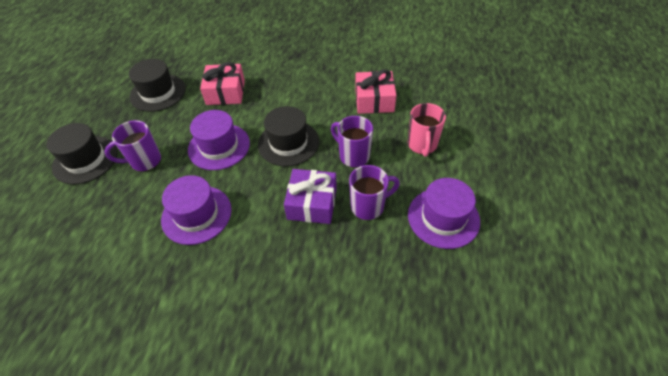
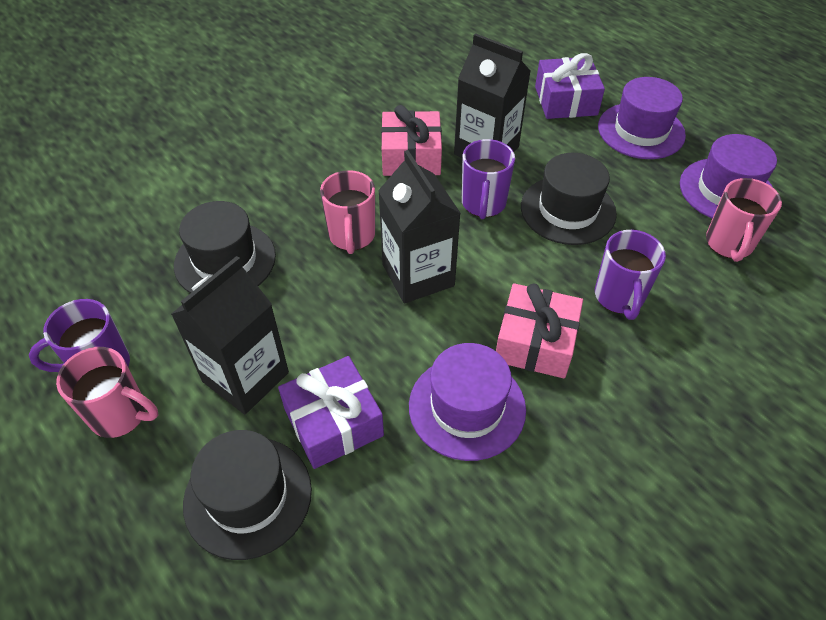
black carton: none = 0 -> [171,256,289,414] [378,150,461,303] [454,33,531,158] = 3
pink mug: [407,103,446,157] = 1 -> [56,347,159,438] [320,170,375,254] [706,178,782,262] = 3
purple gift: [284,169,337,224] = 1 -> [278,356,384,469] [535,53,605,119] = 2

